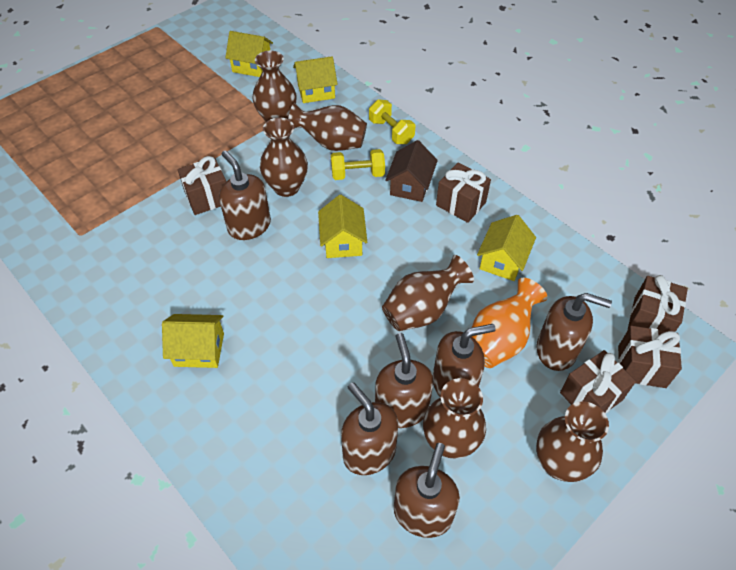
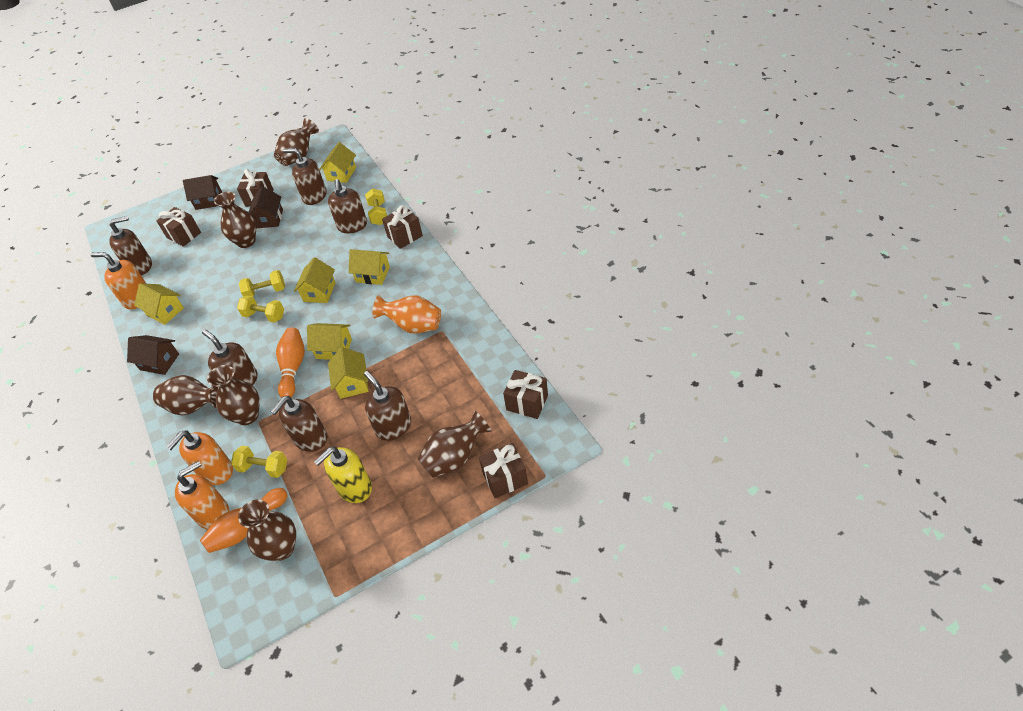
brown house: [385,140,438,202] = 1 -> [127,335,179,375] [183,175,222,210] [249,186,283,228] = 3
orange bowling pin: none = 0 -> [200,488,288,553] [276,328,305,398] = 2
orange soap dispenser: none = 0 -> [91,252,147,309] [166,430,233,485] [175,461,229,530] = 3
yellow dumbbell: [331,149,385,180] [369,99,415,144] = 2 -> [231,446,287,478] [237,295,284,323] [239,270,285,297] [365,188,387,225] = 4
yellow house: [162,314,224,368] [225,31,273,77] [293,56,338,103] [318,195,367,258] [477,215,536,281] = 5 -> [134,283,184,325] [294,257,336,303] [307,323,352,360] [319,142,356,183] [328,347,369,399] [349,249,390,285] = 6
yellow soap dispenser: none = 0 -> [314,447,372,503] = 1

